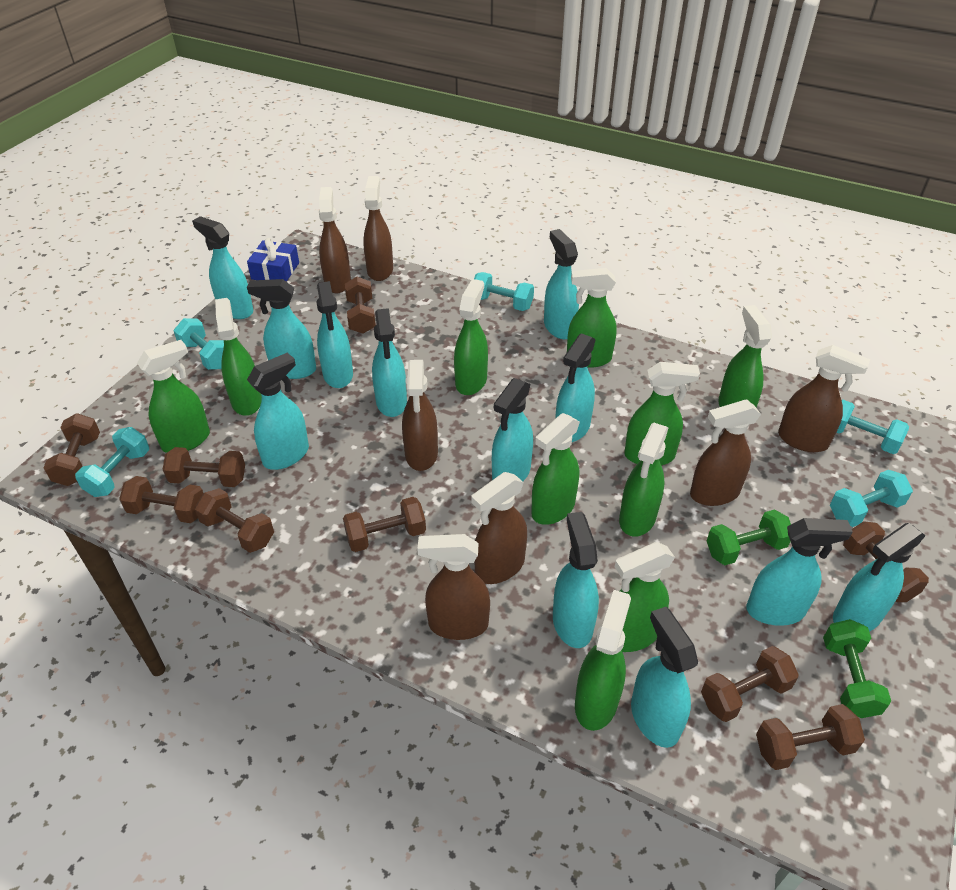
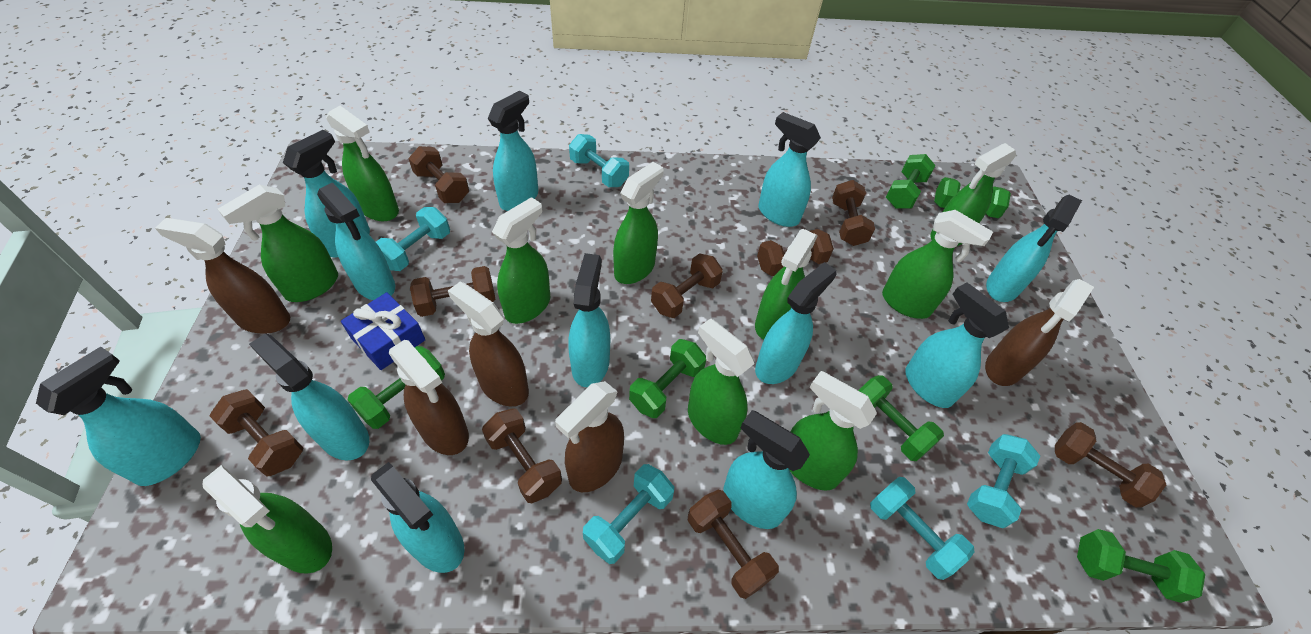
brown spray bottle: [319,187,351,293] [363,176,393,281] [402,360,438,471] [417,534,490,640] [471,472,527,584] [690,399,761,506] [778,345,870,452] = 7 -> [155,218,290,334] [389,340,469,455] [448,282,529,406] [555,381,624,492] [985,279,1094,386] = 5
green dumbbell: [707,510,791,565] [823,619,891,718] = 2 -> [348,346,445,429] [629,339,706,418] [858,375,944,461] [886,154,936,209] [934,177,1011,218] [1077,529,1205,603] = 6

